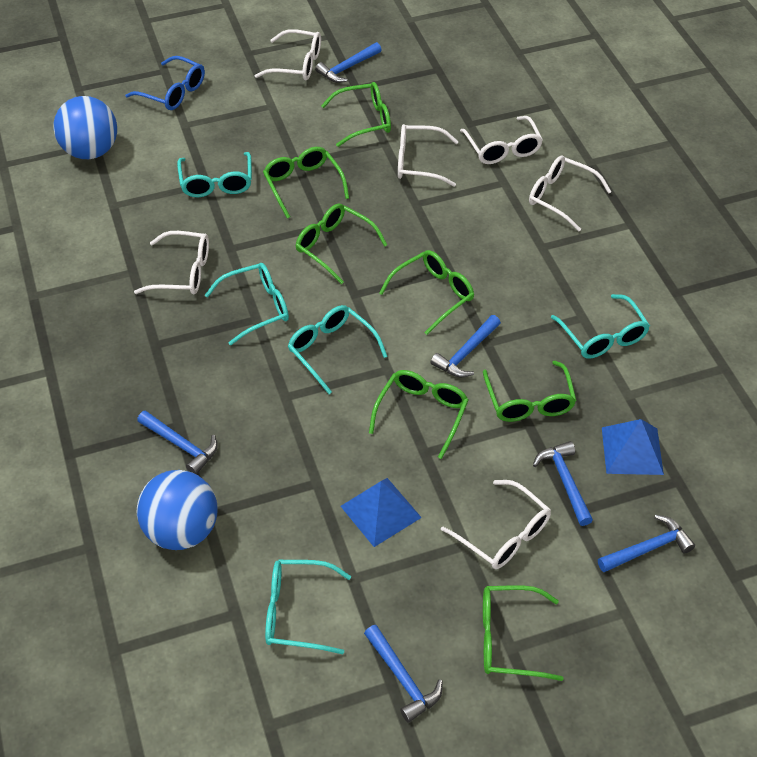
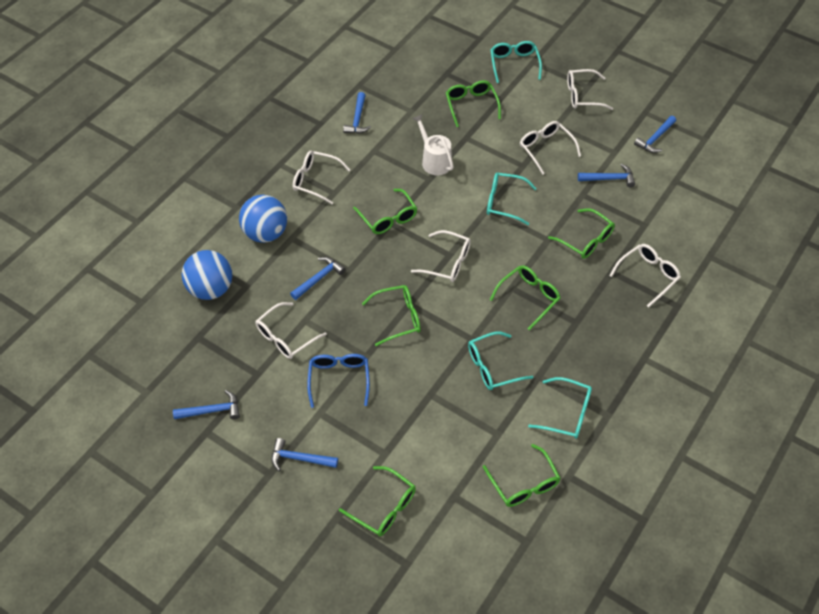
blue pyramid: [341,478,422,547] [602,419,664,475] = 2 -> none = 0
turquoise glasses: [177,152,252,197] [205,263,289,345] [265,560,351,654] [288,305,388,394] [551,294,650,358] = 5 -> [468,332,533,390] [487,172,537,225] [490,41,542,83] [528,377,592,439] = 4
white watering can: none = 0 -> [412,114,454,175] = 1

